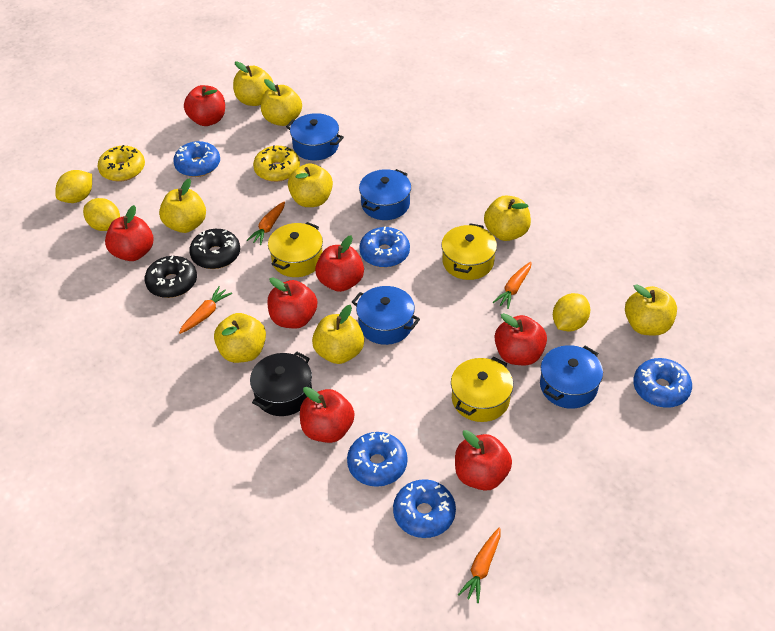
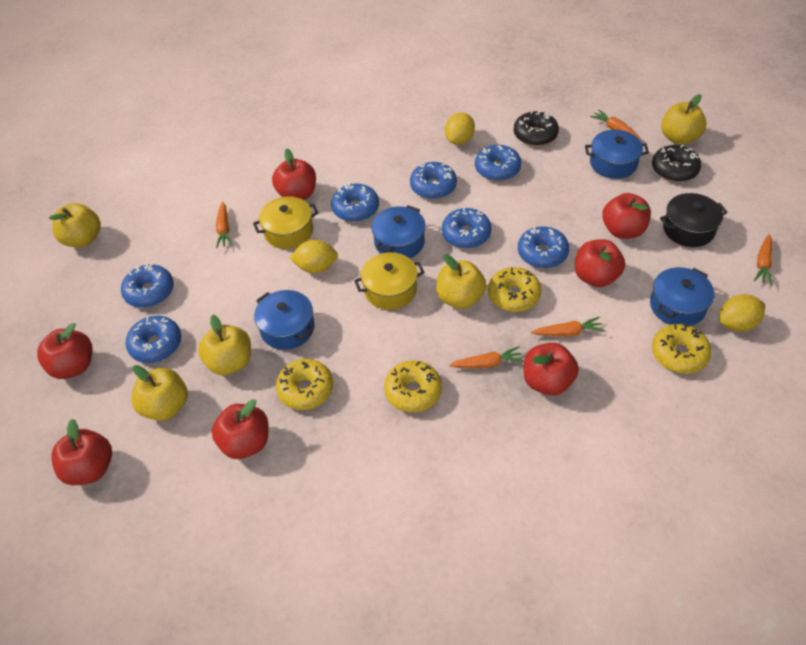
blue donut: [173,141,220,177] [347,432,407,487] [359,227,410,268] [393,479,456,538] [633,358,692,408] = 5 -> [121,264,174,308] [126,316,181,363] [331,183,379,222] [410,162,457,199] [442,208,492,248] [475,145,521,181] [518,226,569,268] = 7
orange carrot: [179,286,232,334] [247,201,285,245] [458,528,500,603] [493,262,532,309] = 4 -> [216,202,232,248] [449,346,524,368] [531,317,605,337] [590,110,641,140] [754,234,772,285] = 5
yellow apple: [159,178,206,233] [214,313,266,363] [233,61,273,106] [261,79,302,126] [288,163,333,207] [312,305,364,364] [484,195,531,241] [625,284,677,336] = 8 -> [49,203,101,247] [131,365,188,421] [198,315,251,375] [436,254,486,309] [661,94,707,145] = 5
yellow donut: [97,145,145,182] [253,145,300,182] = 2 -> [276,359,333,410] [384,360,442,412] [488,267,541,312] [652,324,712,374] = 4
yellow pot: [268,222,323,277] [441,223,497,280] [451,357,513,422] = 3 -> [253,196,319,249] [354,252,424,310] = 2

